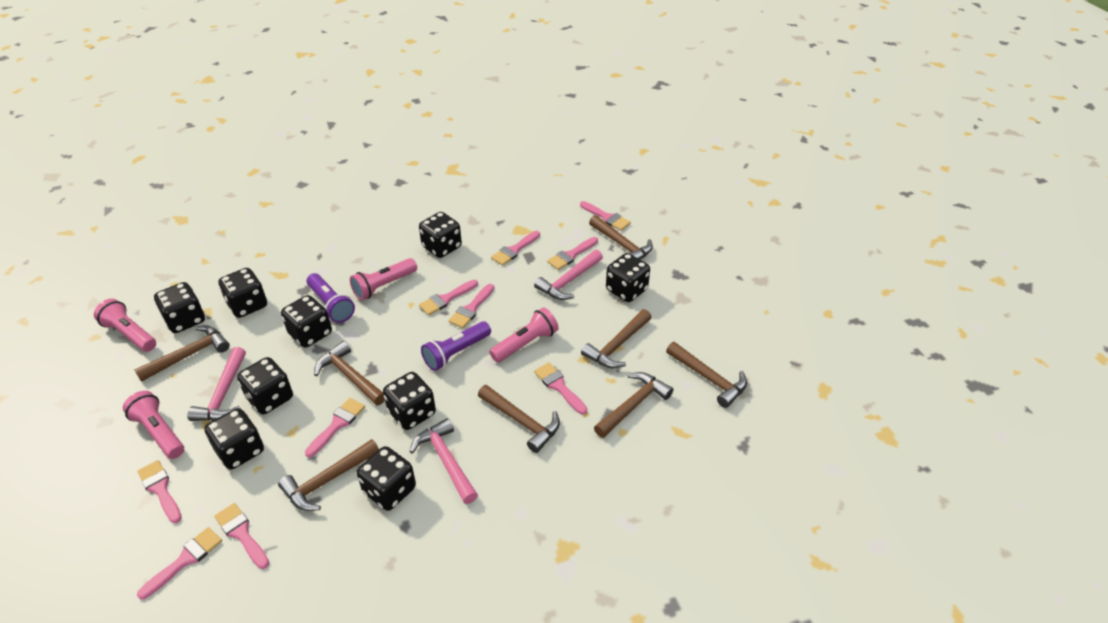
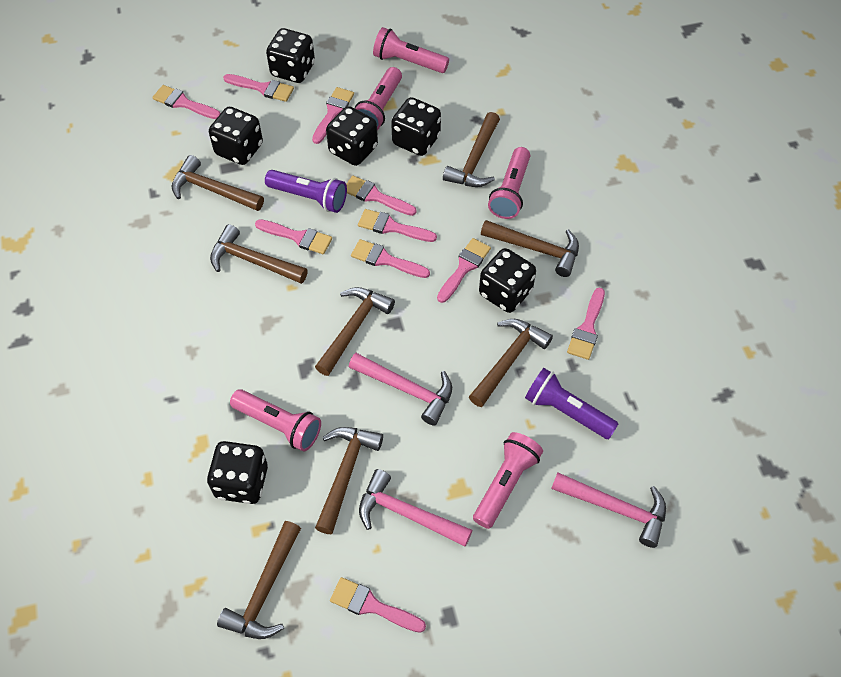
black dice: [154,282,205,333] [205,408,264,469] [218,268,267,318] [237,357,293,414] [281,295,332,348] [357,446,416,511] [383,372,436,430] [419,212,462,258] [606,253,650,302] = 9 -> [207,441,268,504] [209,107,263,165] [266,28,315,83] [326,106,378,166] [391,97,441,156] [479,248,536,313] = 6
pink flashlight: [94,299,156,352] [123,391,184,459] [350,258,417,301] [489,307,558,363] = 4 -> [230,389,321,452] [355,67,402,130] [373,27,449,73] [473,432,543,529] [488,147,530,219] = 5

